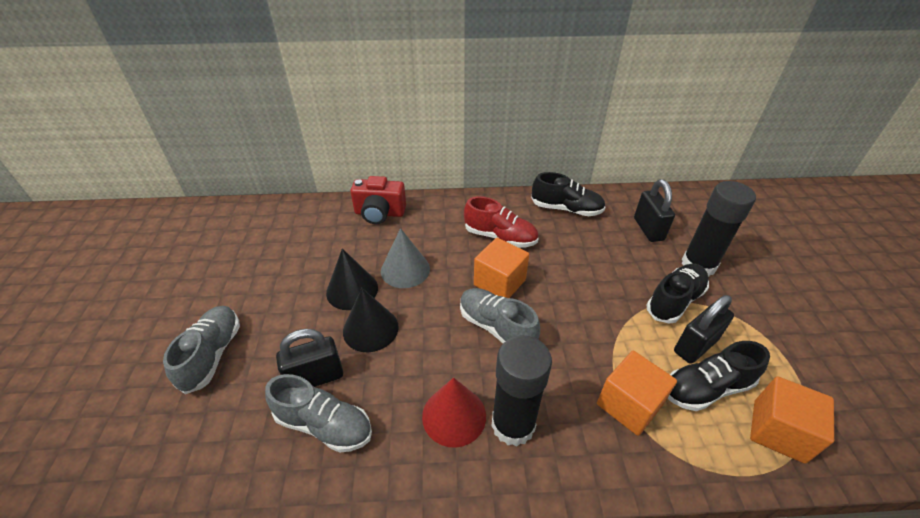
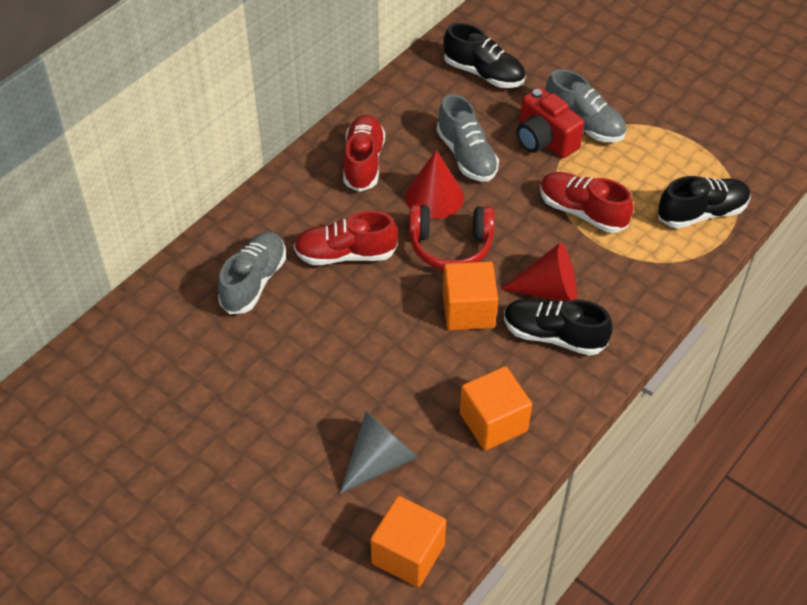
black cone: [326,249,378,310] [343,288,399,352] = 2 -> none = 0
black glue stick: [491,335,552,446] [682,181,756,277] = 2 -> none = 0
black padlock: [276,329,343,387] [634,179,675,242] [674,295,734,364] = 3 -> none = 0
red cone: [422,377,486,448] = 1 -> [405,150,464,219] [500,243,577,301] = 2
red headphones: none = 0 -> [409,205,494,270] = 1
red shoe: [464,196,538,248] = 1 -> [294,211,398,265] [343,115,385,192] [540,172,634,233] = 3

